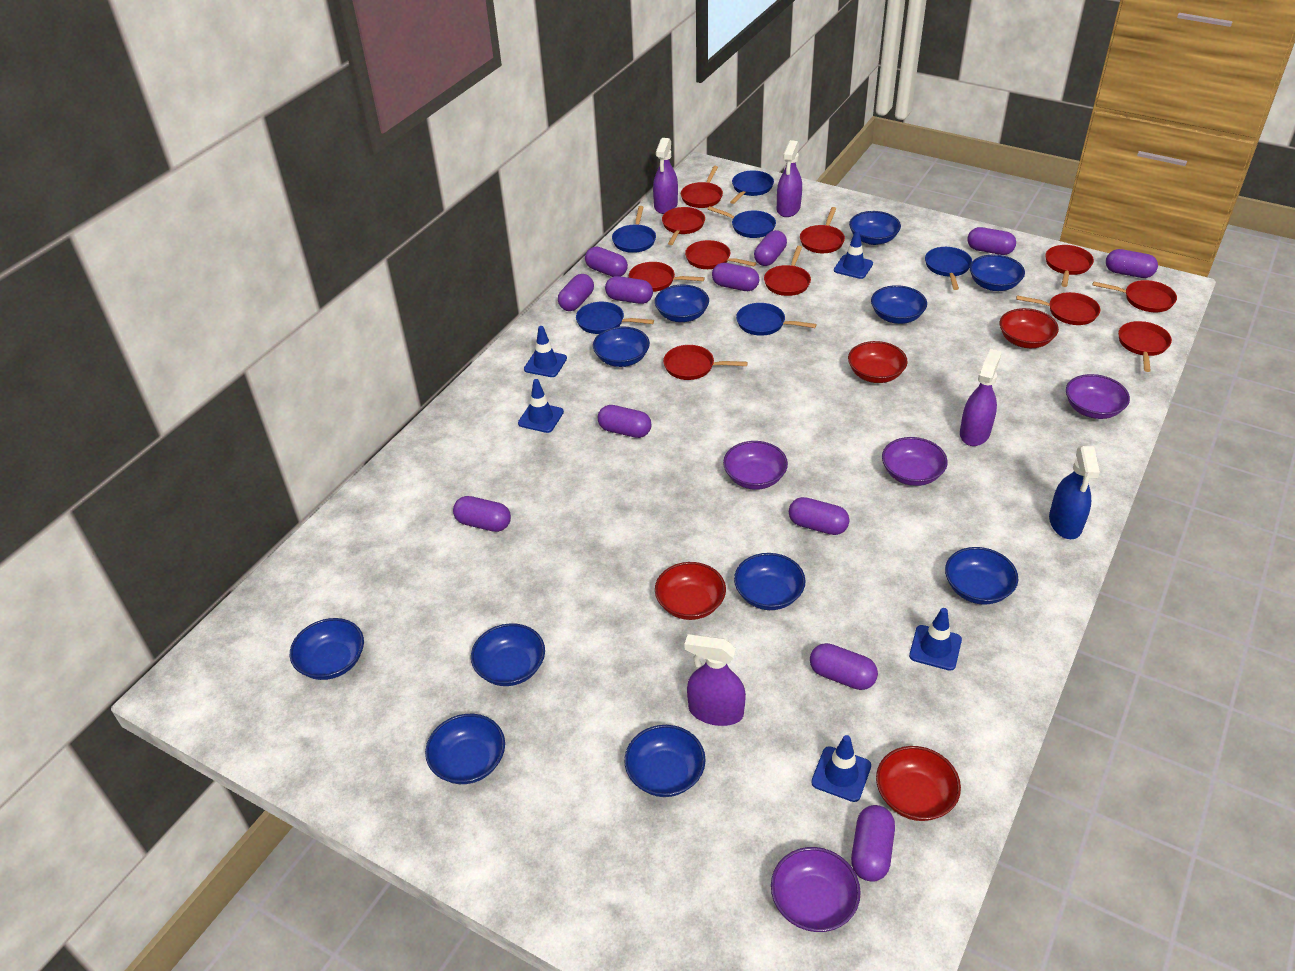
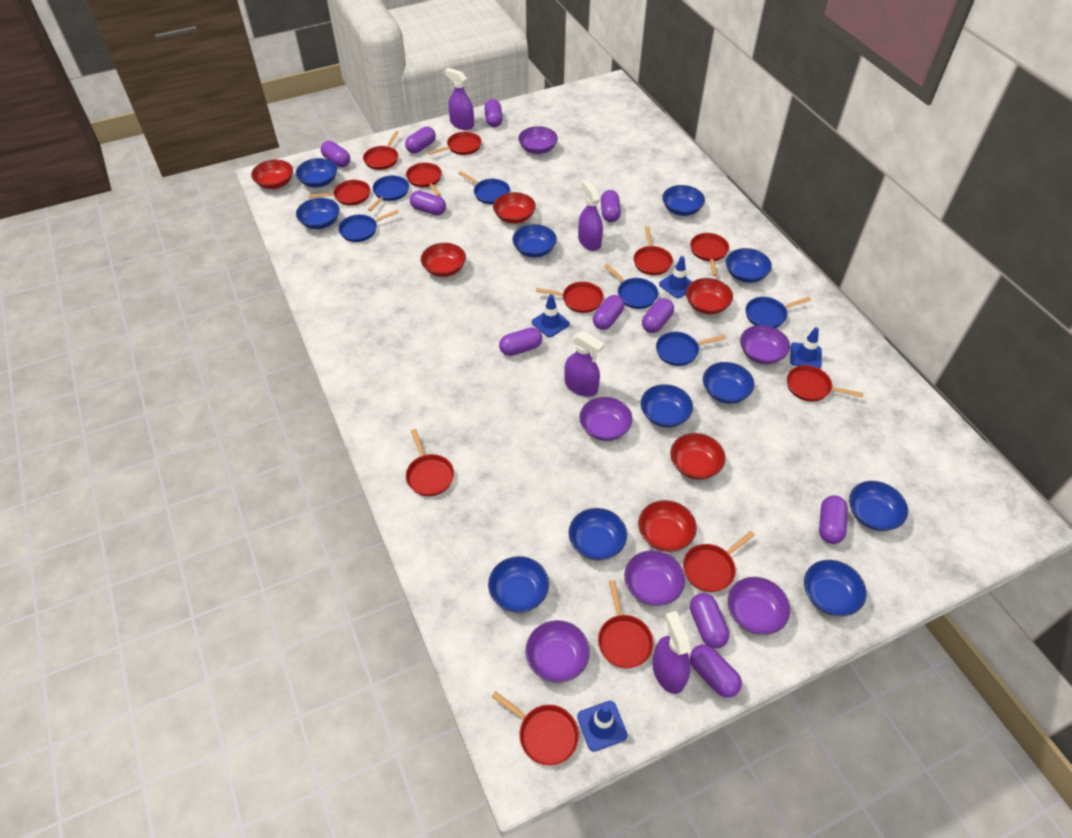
blue spray bottle: [1049,446,1100,539] = 1 -> none = 0
blue traffic cone: [518,379,564,433] [524,326,567,377] [811,735,871,802] [834,230,873,279] [909,608,962,671] = 5 -> [532,294,570,337] [577,701,628,752] [659,256,692,298] [790,327,822,369] = 4
purple bowl: [723,441,788,490] [771,847,861,932] [882,437,948,486] [1066,374,1130,419] = 4 -> [518,126,558,154] [526,620,590,683] [579,397,632,441] [624,550,685,606] [728,577,790,635] [740,325,790,364] = 6
purple capsule: [453,496,511,532] [558,274,594,311] [585,247,628,277] [598,405,652,438] [605,276,653,304] [712,263,759,291] [754,230,787,266] [789,497,849,535] [810,643,878,690] [851,805,895,882] [967,227,1016,255] [1106,249,1158,278] = 12 -> [321,141,350,167] [405,127,436,153] [410,191,446,215] [484,99,503,127] [499,327,542,356] [593,295,625,330] [601,190,621,222] [642,298,674,333] [690,593,729,648] [690,644,742,698] [819,495,848,544] = 11
red bowl: [655,562,726,620] [848,341,908,383] [876,746,961,821] [1000,308,1059,348] = 4 -> [251,160,293,189] [421,243,466,277] [493,192,536,224] [638,500,697,552] [670,433,726,480] [686,278,733,314] = 6
red pan: [629,262,705,292] [662,207,705,245] [663,345,748,380] [681,166,723,208] [685,240,756,269] [764,246,811,296] [800,207,845,253] [1016,292,1100,325] [1045,245,1094,287] [1093,280,1177,312] [1118,321,1172,372] = 11 -> [308,180,370,205] [363,131,399,170] [406,162,442,196] [406,429,454,496] [428,132,482,155] [491,691,579,766] [536,282,604,313] [598,580,653,668] [634,226,673,275] [683,531,755,592] [690,233,729,276] [787,365,864,402] = 12

